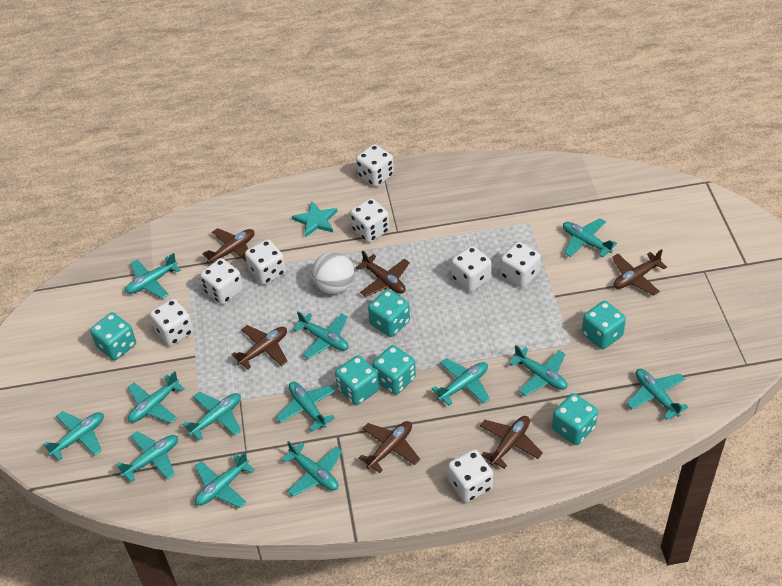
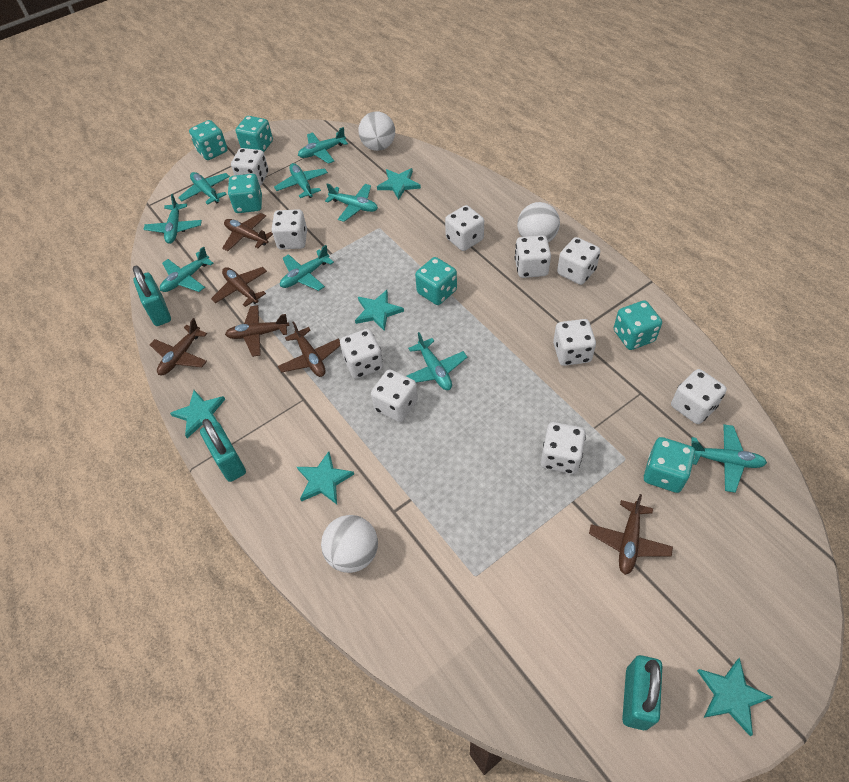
turquoise padlock: none = 0 -> [133,266,171,326] [200,419,246,482] [622,655,662,730] = 3
turquoise plane: [43,411,104,461] [116,431,178,483] [125,253,181,299] [128,371,185,423] [183,392,241,441] [195,452,255,508] [276,382,337,432] [281,441,342,497] [293,311,349,359] [432,358,490,406] [509,345,567,396] [563,218,617,258] [627,369,688,420] = 13 -> [144,194,202,244] [160,246,213,292] [178,172,230,205] [274,163,328,198] [280,245,334,291] [298,127,348,164] [325,184,378,222] [406,332,467,390] [691,424,767,493] = 9
turquoise star: [292,201,337,237] = 1 -> [170,390,225,438] [297,451,354,504] [355,290,404,331] [377,168,421,200] [697,658,773,736] = 5
white ball: [312,252,354,294] = 1 -> [321,515,378,573] [358,111,395,151] [517,202,560,242] = 3
white dice: [150,298,194,346] [200,258,243,305] [245,239,286,285] [350,198,390,243] [356,144,394,187] [448,449,493,502] [451,246,492,292] [500,242,541,288] = 8 -> [231,148,269,186] [272,209,307,249] [340,329,383,379] [371,369,418,422] [445,205,484,251] [515,235,551,278] [541,422,586,474] [553,319,596,366] [557,237,600,285] [671,369,727,424] = 10

